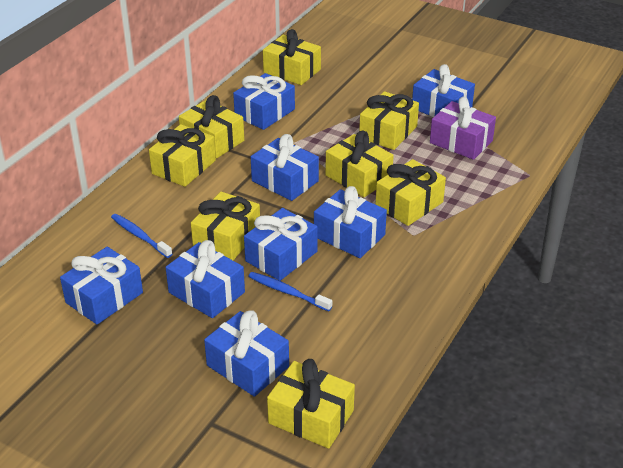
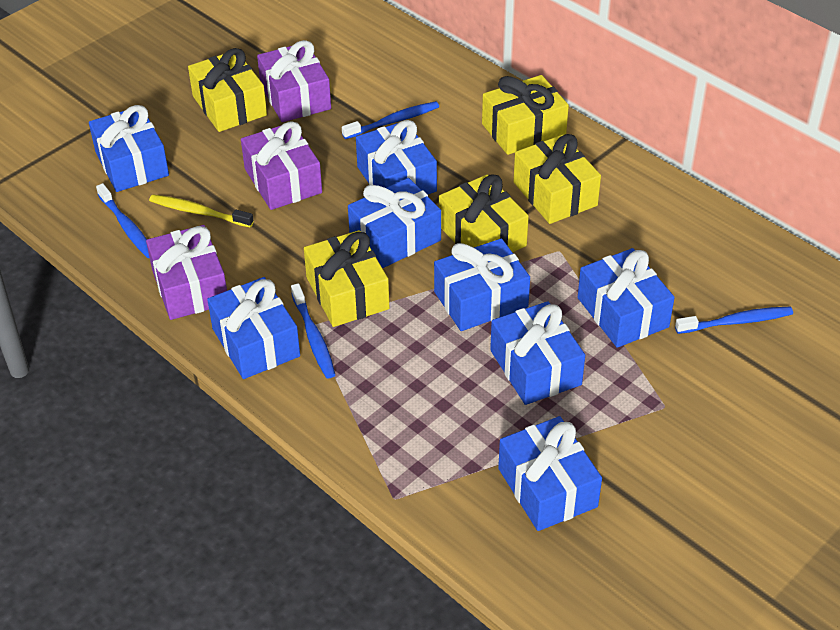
blue toothbrush: [111,214,172,258] [248,272,332,311] = 2 -> [96,183,149,258] [291,283,335,378] [342,101,439,139] [675,307,793,334] = 4
purple gift: [430,97,496,160] = 1 -> [146,225,227,320] [241,121,322,210] [257,40,331,122] = 3
yellow gift: [149,124,216,187] [179,95,244,158] [191,192,260,260] [263,29,321,85] [267,359,355,449] [325,131,394,197] [359,91,419,150] [375,159,446,226] = 8 -> [188,48,267,132] [304,230,389,327] [439,174,529,253] [482,75,569,155] [513,134,601,224] = 5
yellow toothbrush: none = 0 -> [149,195,254,227] = 1

